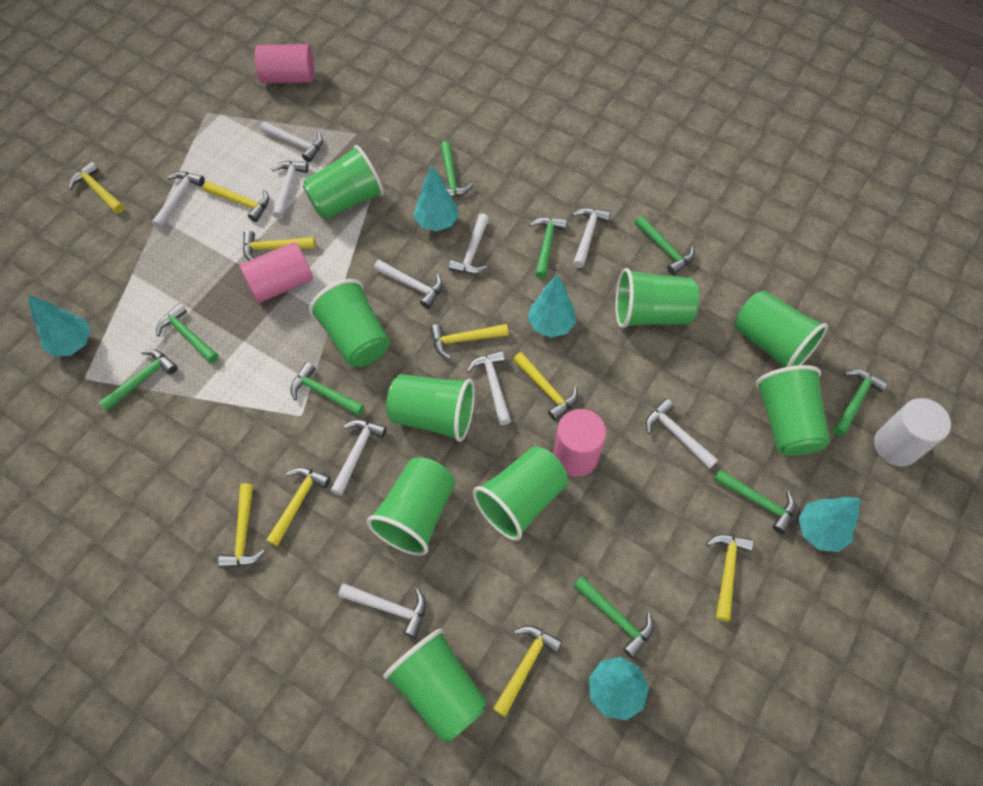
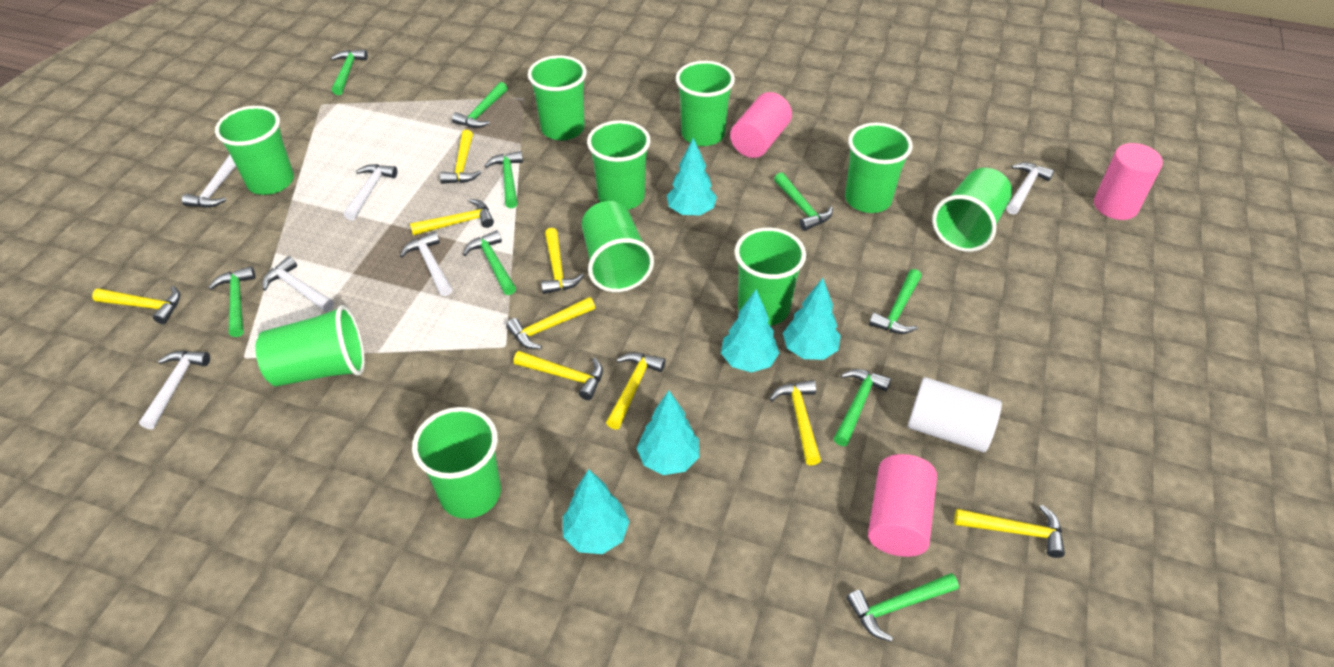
green cup: [303,145,384,219] [309,279,390,367] [366,457,455,556] [383,628,488,743] [386,374,475,442] [473,446,568,541] [615,268,699,328] [735,290,828,368] [755,365,830,456] = 9 -> [215,106,294,195] [255,305,365,386] [412,407,501,519] [528,55,587,140] [582,201,654,292] [587,120,651,210] [676,61,735,146] [735,227,806,326] [845,123,913,213] [932,168,1012,252] = 10
white hammer: [152,171,205,229] [260,122,323,162] [272,161,309,219] [331,420,387,496] [338,583,426,638] [374,260,443,309] [449,213,489,274] [467,350,511,425] [573,208,611,268] [646,399,718,469] = 10 -> [139,351,210,430] [182,155,236,208] [262,256,334,312] [344,164,397,221] [400,231,452,296] [1006,163,1054,215] = 6

